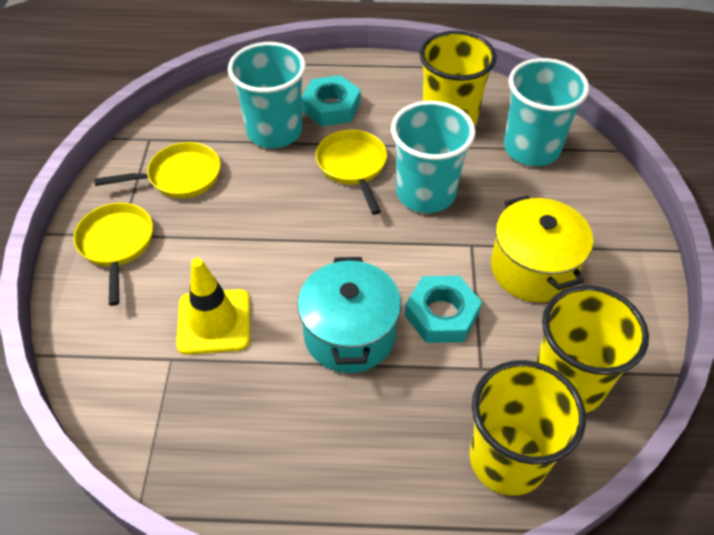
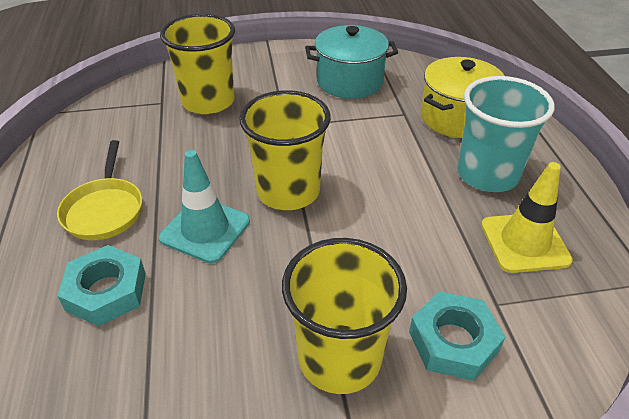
turquoise cup: [228,42,306,148] [391,101,476,213] [504,58,589,166] = 3 -> [457,76,555,192] = 1
turquoise traffic cone: none = 0 -> [159,150,250,264] = 1
yellow pan: [73,202,153,306] [94,142,221,198] [316,130,387,215] = 3 -> [57,140,142,240] = 1

